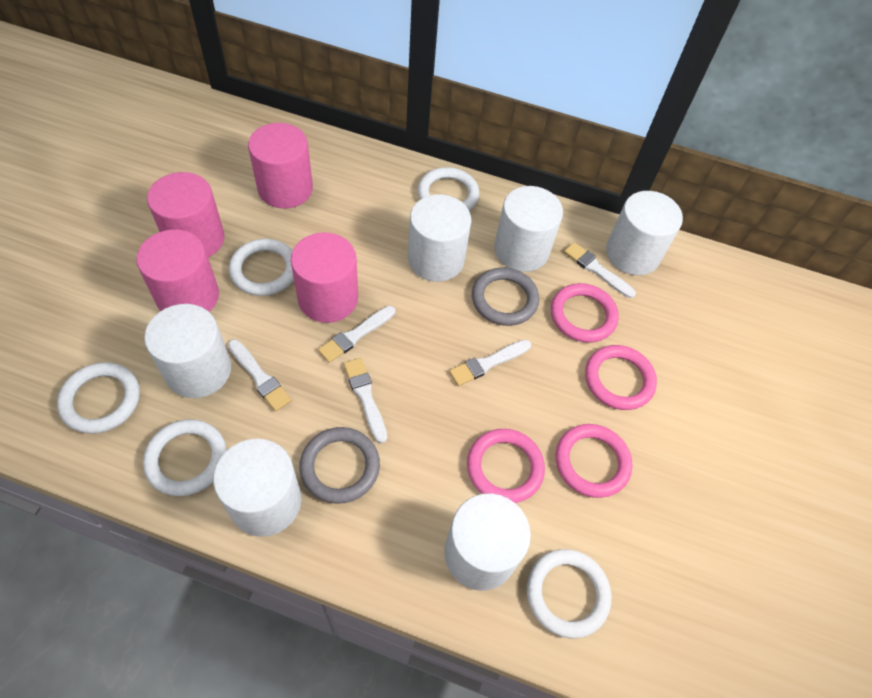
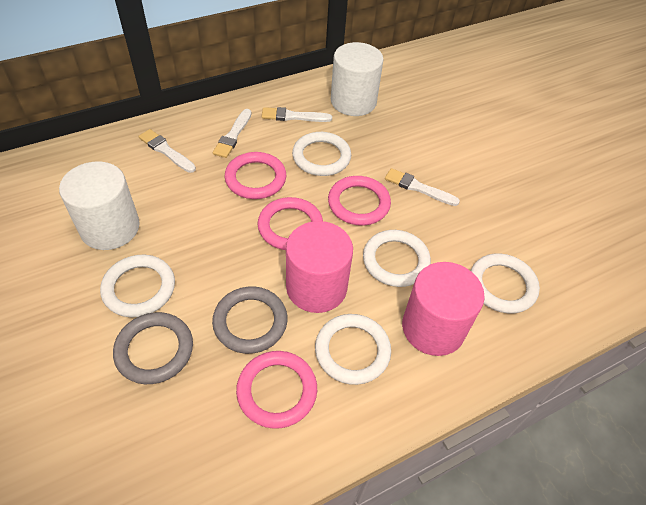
pink cylinder: [136,229,219,312] [147,172,225,258] [248,123,313,209] [291,232,358,323] = 4 -> [286,221,353,313] [402,262,485,356] = 2
white brush: [228,339,291,411] [318,306,395,363] [344,358,387,443] [449,340,531,386] [564,242,636,298] = 5 -> [138,129,196,173] [213,109,252,158] [261,107,332,122] [385,168,460,206] = 4
white cylinder: [144,304,231,398] [213,439,302,537] [408,194,471,282] [444,493,531,591] [494,186,563,272] [606,191,683,275] = 6 -> [59,161,140,250] [331,42,384,116] = 2

